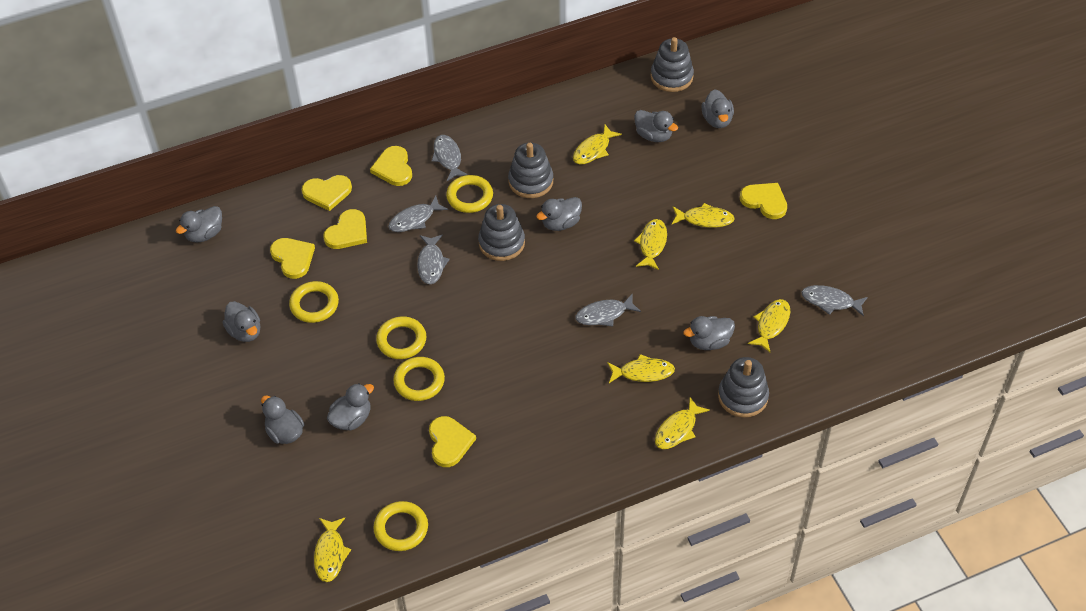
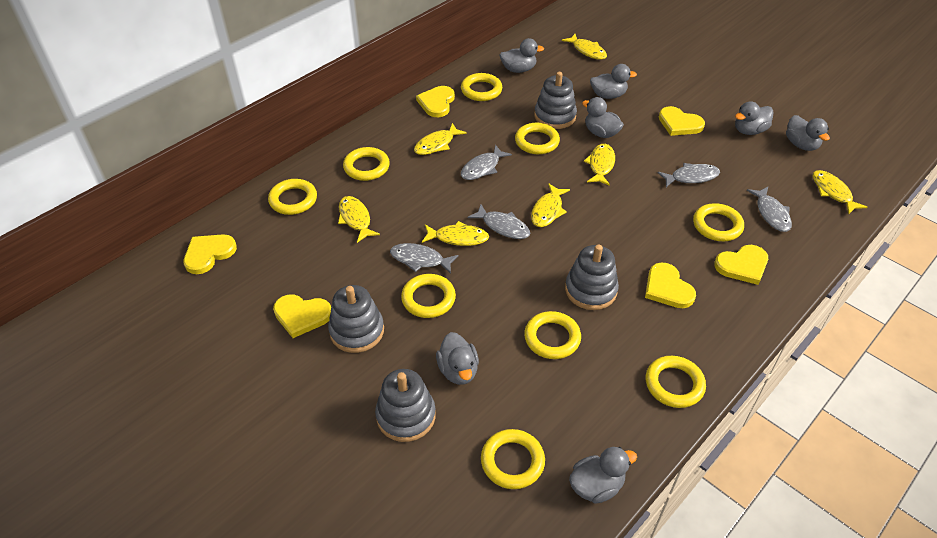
grey duck: [176,206,222,242] [223,301,261,342] [261,395,305,444] [327,383,374,430] [536,197,582,231] [634,110,678,142] [683,316,735,350] [702,89,734,128] = 8 -> [436,332,479,385] [500,38,544,73] [569,447,637,504] [582,97,624,138] [590,64,637,99] [735,101,774,135] [786,115,830,151] = 7
yellow ring: [289,281,339,323] [373,501,428,551] [376,316,426,359] [393,357,445,401] [446,175,493,213] = 5 -> [268,179,317,215] [343,147,390,181] [401,274,456,318] [461,73,502,101] [481,429,545,489] [515,123,560,154] [524,311,581,359] [646,356,706,408] [693,203,744,241] = 9

